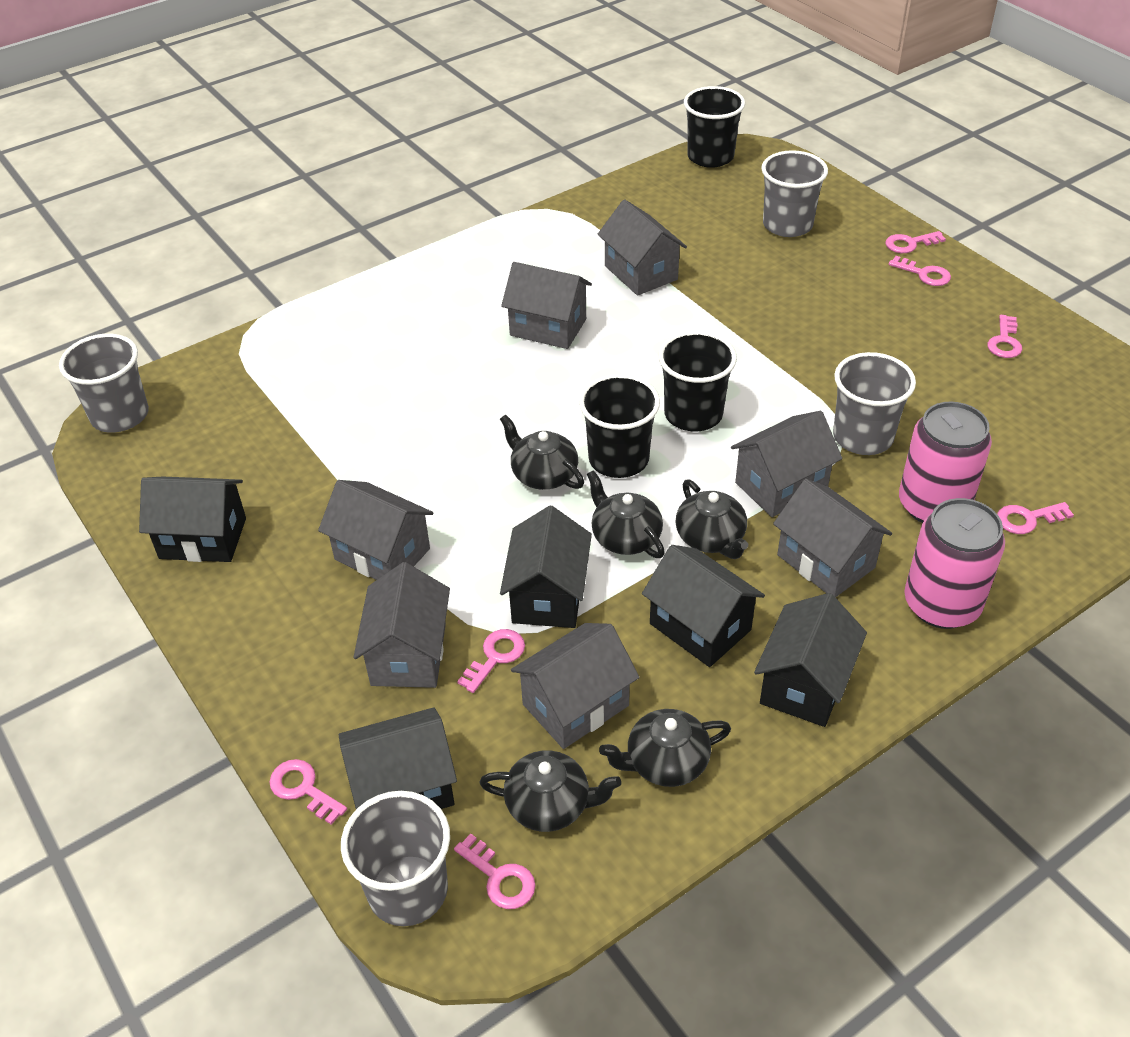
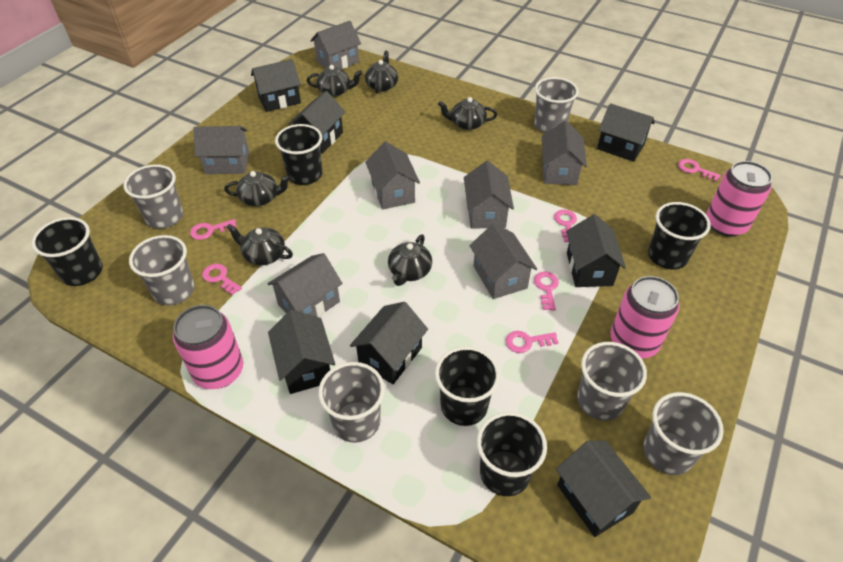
black cup: [579,374,660,478] [658,331,737,431] [684,86,745,168] = 3 -> [32,217,103,286] [275,124,322,185] [435,346,500,426] [477,412,547,496] [648,202,711,270] = 5
black house: [139,477,246,562] [339,707,457,809] [500,506,592,628] [642,545,765,667] [754,593,867,727] = 5 -> [251,59,301,112] [268,310,335,394] [288,91,345,154] [350,302,428,384] [556,440,651,537] [566,214,626,287] [597,103,655,162] = 7
black teapot: [479,750,621,832] [500,415,584,490] [587,470,665,558] [599,709,731,787] [676,479,748,559] = 5 -> [224,171,291,206] [226,224,293,266] [307,65,362,97] [365,51,398,94] [388,234,432,286] [438,97,497,130] = 6
grey cup: [59,334,149,433] [341,791,450,926] [761,150,828,237] [833,352,916,455] = 4 -> [123,164,183,229] [129,235,195,306] [318,362,385,443] [534,77,579,133] [577,342,647,421] [643,392,724,475] = 6
pink can: [899,402,992,523] [904,498,1005,629] = 2 -> [173,305,243,389] [610,276,679,359] [706,161,772,237] = 3
pink key: [270,759,347,825] [454,834,536,909] [457,629,525,693] [886,231,946,253] [889,256,951,286] [987,315,1022,358] [997,502,1074,534] = 7 -> [190,219,237,240] [202,264,242,295] [505,331,559,353] [534,271,559,311] [554,210,577,242] [678,159,721,181] = 6

